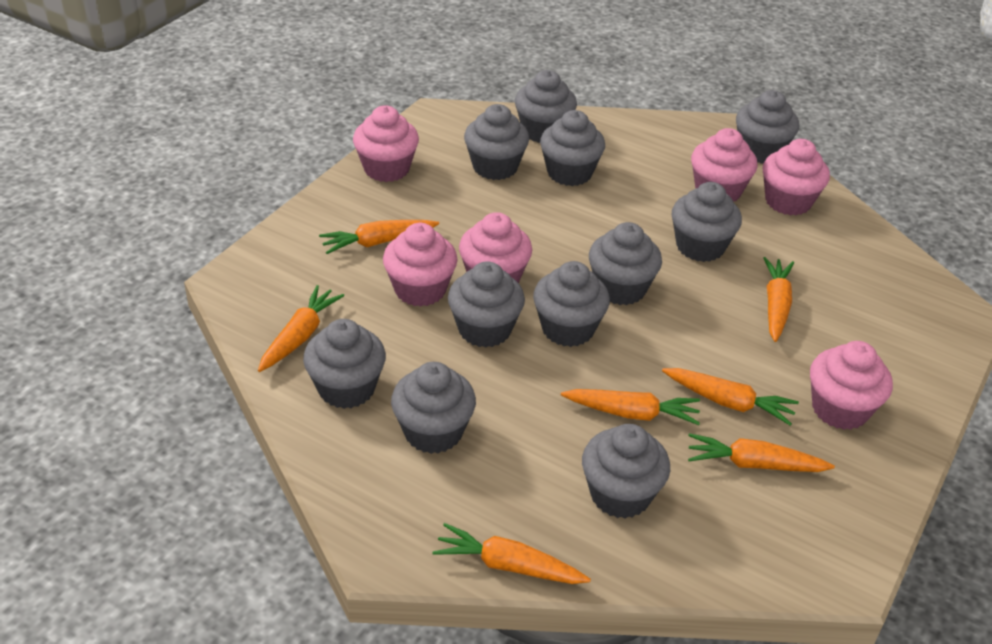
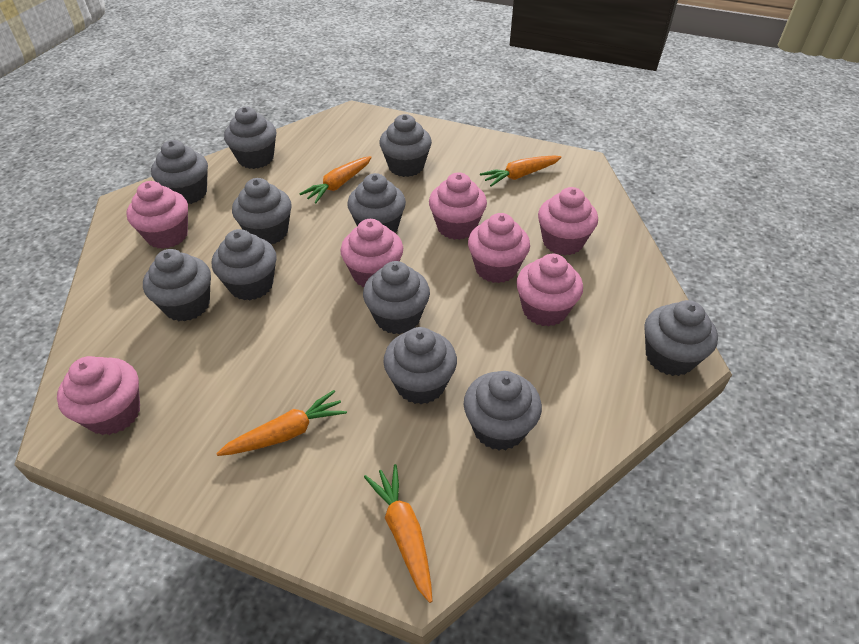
orange carrot: [258,285,344,372] [319,220,439,254] [432,523,591,584] [561,389,700,425] [662,368,799,426] [688,433,835,472] [764,257,794,342] = 7 -> [216,390,347,456] [300,156,372,203] [364,464,432,603] [480,155,562,187] = 4
pink cupcake: [353,105,419,182] [383,223,458,307] [459,212,532,283] [691,128,758,201] [763,139,830,216] [810,341,893,430] = 6 -> [57,356,140,435] [126,181,188,249] [340,219,403,287] [429,172,487,240] [468,213,530,283] [516,254,583,327] [538,187,598,255] = 7

